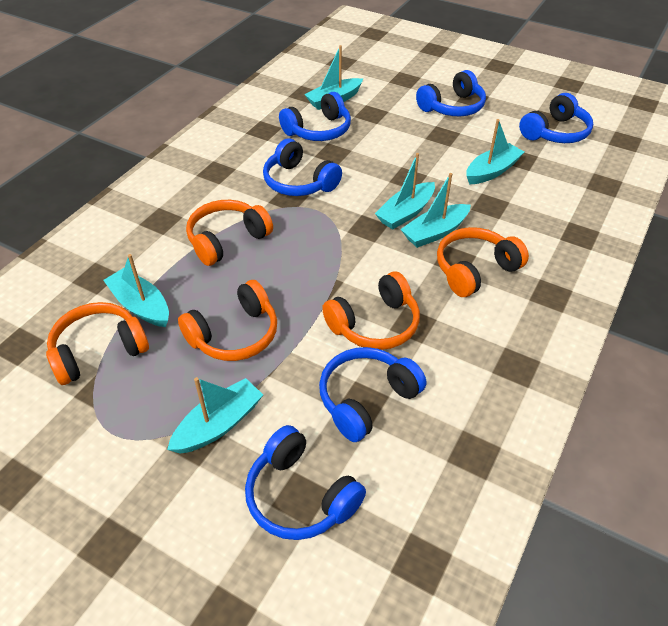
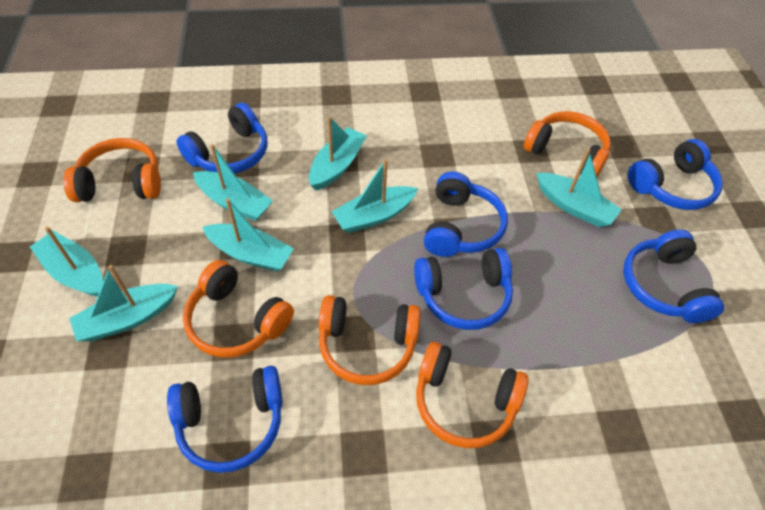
turquoise boat: [103,254,169,327] [167,377,263,454] [304,45,363,110] [375,153,435,229] [401,173,471,248] [466,119,524,185] = 6 -> [30,227,103,297] [69,265,178,341] [193,144,273,221] [202,198,294,271] [309,116,367,191] [331,159,418,233] [537,149,622,227] = 7

